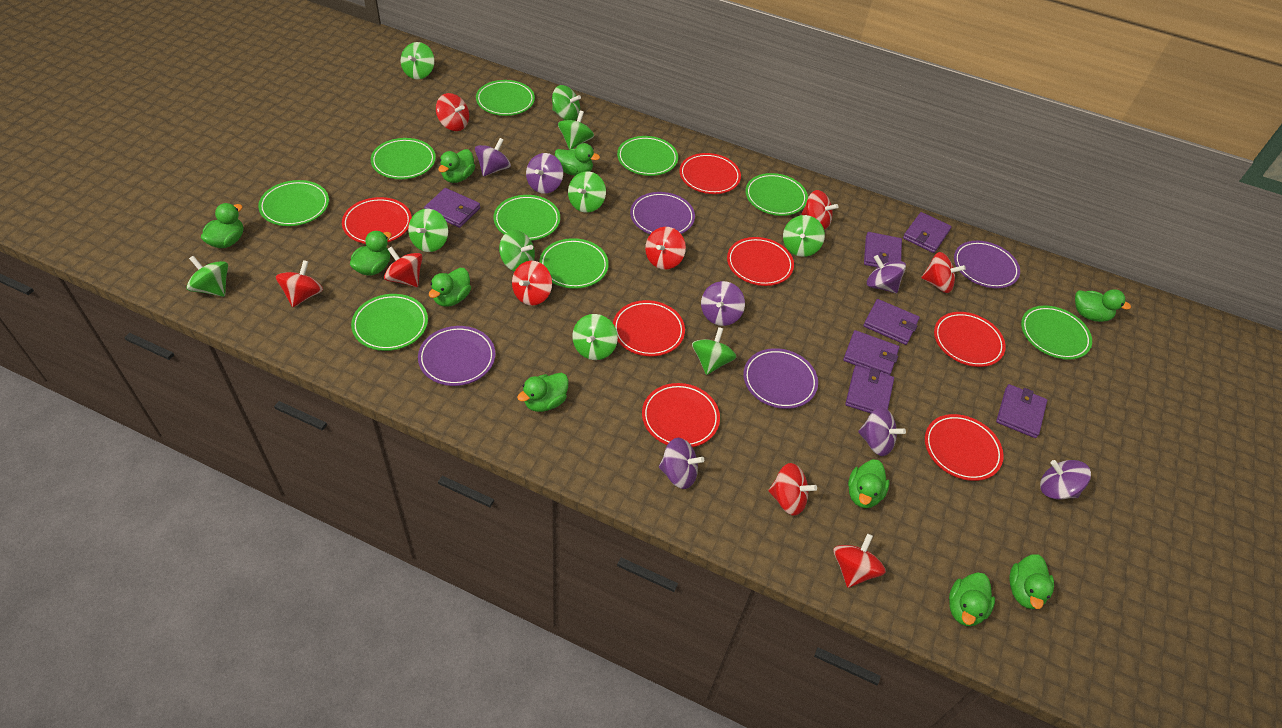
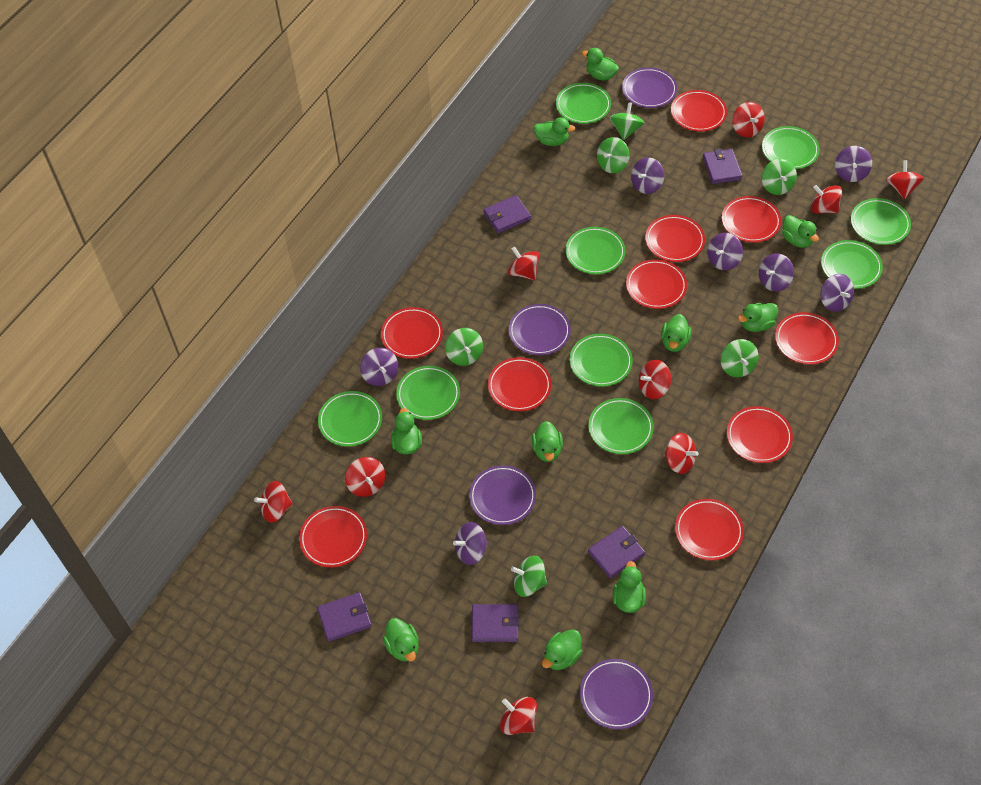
green spinning top: [187,256,228,297] [401,42,434,79] [408,209,448,252] [499,230,535,272] [552,85,581,121] [558,111,594,150] [568,171,606,213] [572,314,618,360] [692,327,736,375] [783,215,825,257] = 10 -> [445,328,483,366] [511,556,547,597] [597,137,630,173] [610,102,644,140] [721,339,758,377] [762,159,797,195] = 6
purple wallet: [424,188,480,228] [843,330,899,375] [845,366,894,413] [863,299,920,345] [864,232,902,267] [903,212,952,253] [996,384,1047,438] = 7 -> [317,592,372,642] [472,604,520,642] [483,195,531,233] [588,526,645,578] [703,148,742,184] = 5
red plate: [342,197,412,244] [613,300,685,356] [642,383,720,447] [679,153,741,194] [727,237,794,286] [925,414,1004,481] [934,312,1006,367] = 7 -> [299,506,367,568] [381,307,443,359] [488,357,551,411] [626,259,687,309] [645,215,705,262] [671,90,727,131] [675,499,744,560] [722,196,781,242] [727,406,793,463] [775,312,839,365] = 10

